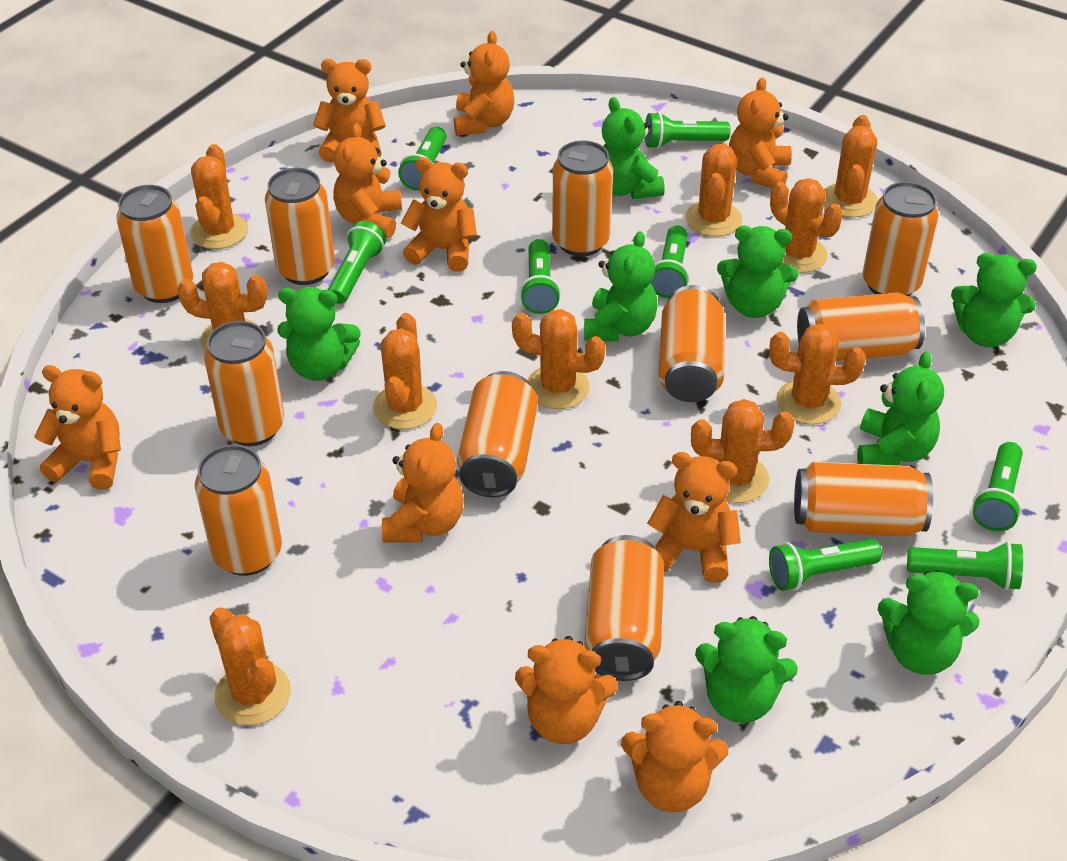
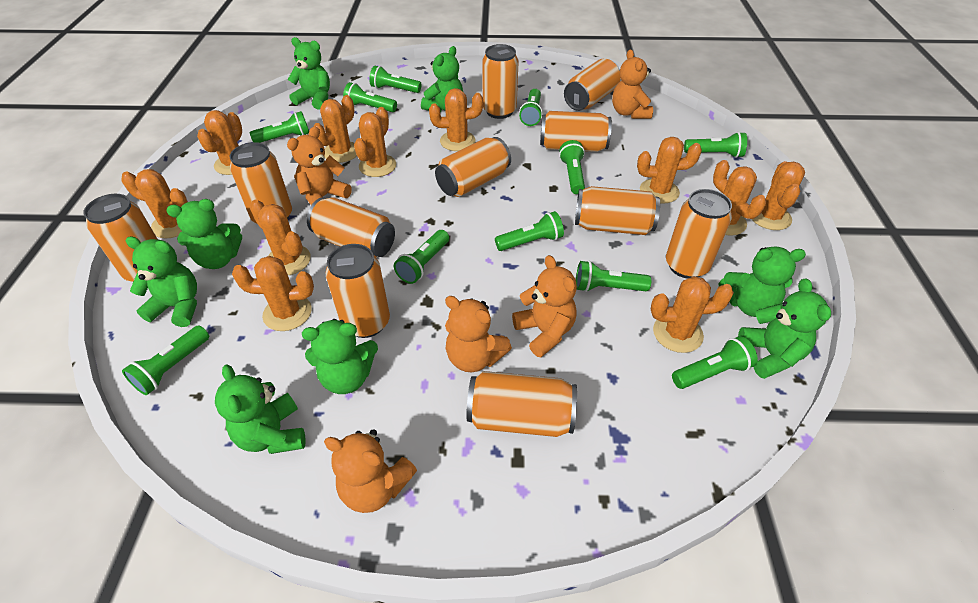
green flashlight: [328,221,386,304] [398,127,447,191] [520,239,561,314] [645,112,731,149] [651,225,689,298] [769,539,882,591] [907,542,1023,590] [973,442,1023,531] = 8 -> [122,325,209,395] [250,111,309,143] [343,82,397,112] [369,66,421,93] [394,230,449,284] [495,211,564,251] [519,89,543,126] [559,140,585,194] [576,261,651,292] [672,336,758,389] [684,132,747,158] = 11
orange cactus: [177,262,267,351] [190,144,248,249] [209,607,291,725] [373,313,437,429] [512,309,606,409] [685,143,742,237] [691,399,794,503] [769,324,866,425] [770,178,843,273] [824,115,878,218] = 10 -> [121,169,188,238] [197,110,242,175] [232,256,314,331] [250,200,311,275] [313,95,357,163] [354,107,396,177] [429,88,483,151] [637,137,702,204] [651,276,734,353] [713,160,766,236] [752,161,805,230] = 11
orange teddy bear: [34,365,121,490] [313,59,386,162] [333,123,402,238] [382,423,464,543] [401,157,477,272] [454,31,514,136] [515,636,618,744] [621,701,728,812] [647,452,741,583] [729,77,792,188] = 10 -> [287,127,352,205] [324,429,417,513] [445,296,512,372] [512,255,577,357] [612,49,653,119] = 5

